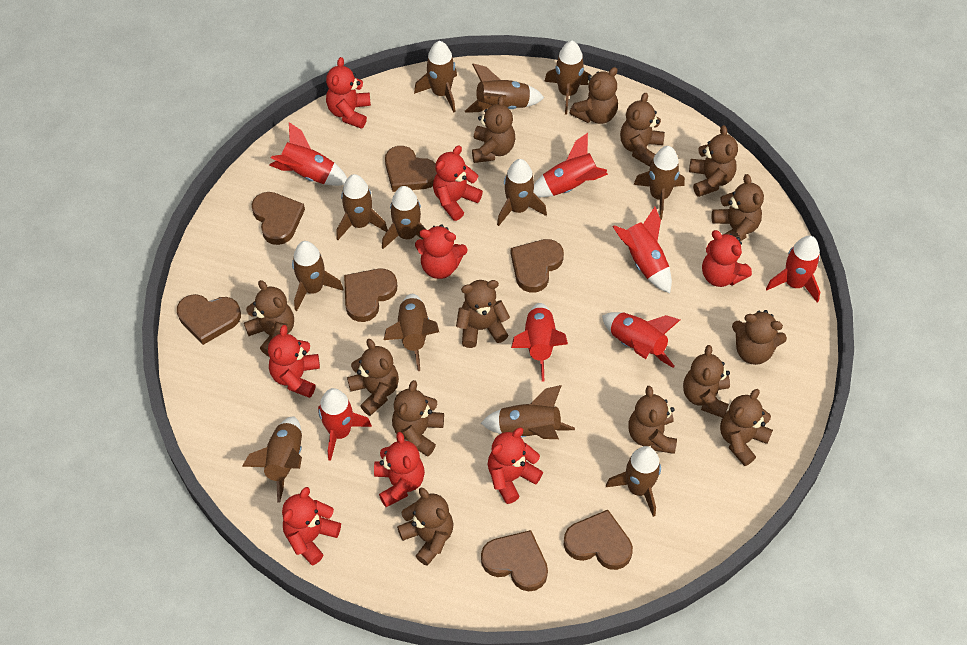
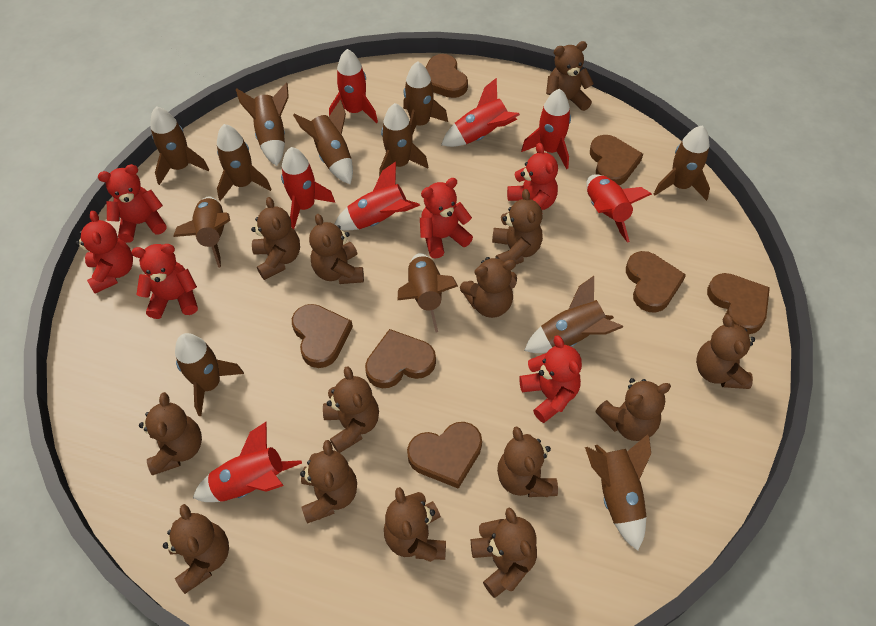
red teddy bear: [268,325,320,398] [282,487,341,565] [326,57,371,129] [374,432,425,507] [415,224,467,279] [433,146,483,221] [488,428,543,504] [702,230,752,287] = 8 -> [75,211,133,293] [98,164,166,243] [132,244,198,319] [420,178,473,259] [507,143,558,210] [519,335,582,423] = 6

